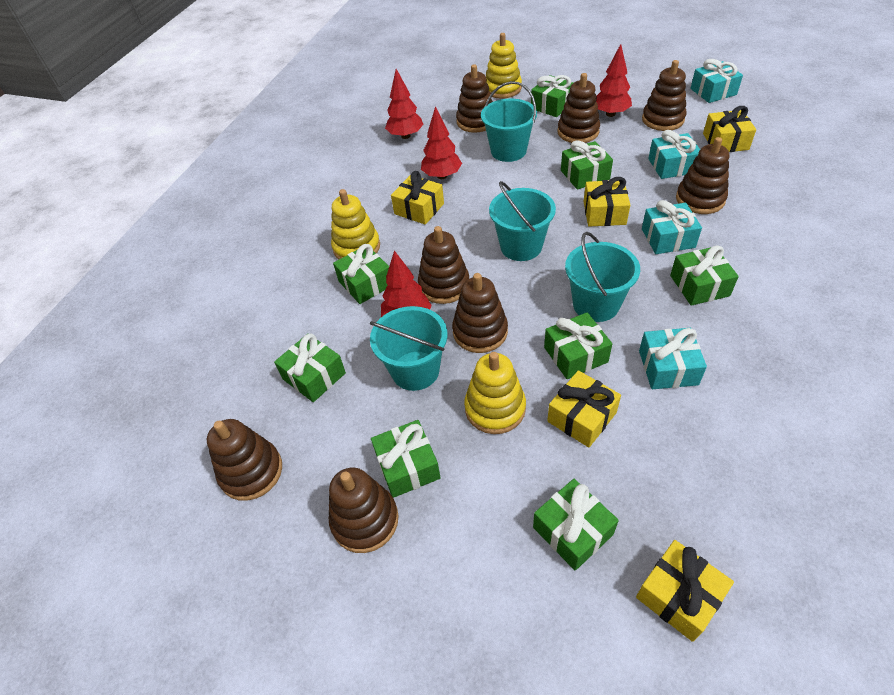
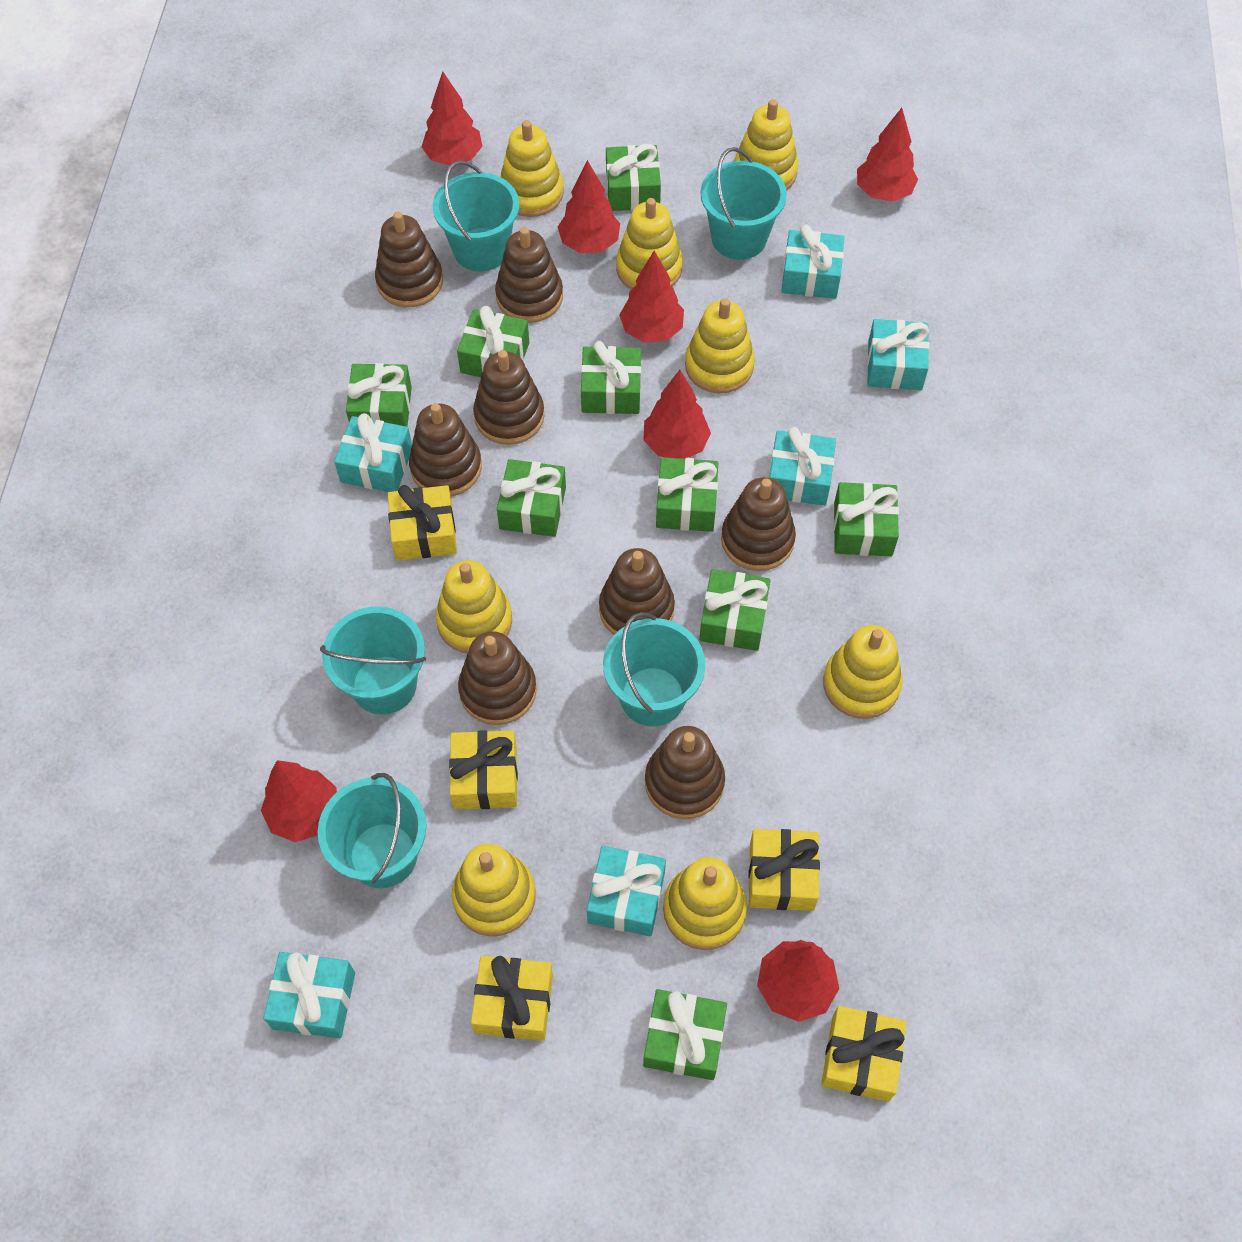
green gift: [274,334,346,402] [333,244,389,304] [371,420,441,498] [531,75,573,117] [533,479,619,571] [544,312,612,379] [561,140,613,190] [670,245,739,306] = 8 -> [346,363,412,427] [457,306,529,377] [497,459,566,537] [581,341,641,414] [606,144,661,211] [643,989,727,1080] [656,457,718,532] [699,569,771,651] [834,482,899,556] = 9
red tree: [381,250,432,317] [385,69,424,139] [421,106,462,179] [596,44,632,117] = 4 -> [261,760,337,842] [422,71,482,165] [558,160,620,253] [619,251,684,343] [643,370,711,459] [757,940,839,1022] [857,108,918,202] = 7
turquoise bucket: [370,306,447,391] [481,81,537,162] [489,181,556,261] [565,232,640,322] = 4 -> [318,773,427,888] [320,606,426,715] [433,160,519,272] [603,612,705,727] [700,147,787,260] = 5
turquoise gift: [639,328,707,389] [642,200,702,254] [648,130,700,179] [690,59,743,103] = 4 -> [263,952,355,1038] [334,413,412,492] [587,846,666,936] [769,427,836,506] [781,224,844,299] [867,319,929,390] = 6
yellow stacking toy: [331,189,380,259] [464,352,526,434] [486,33,522,99] = 3 -> [436,560,512,654] [452,844,535,936] [500,120,564,217] [616,198,683,290] [663,857,747,950] [685,298,755,394] [734,99,798,190] [823,625,902,719] = 8

